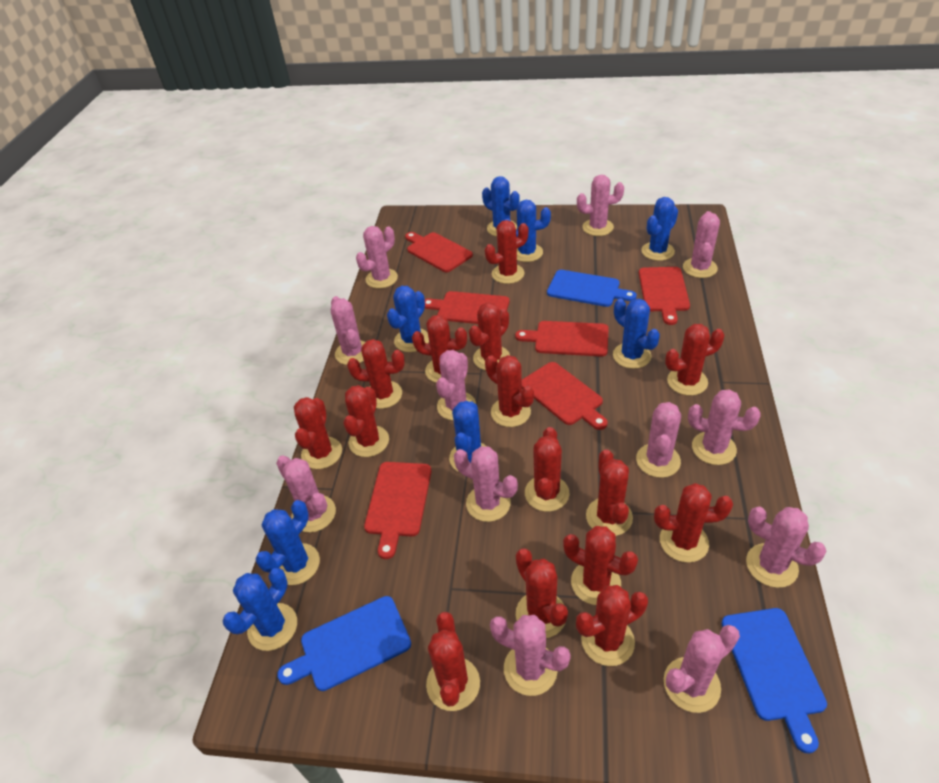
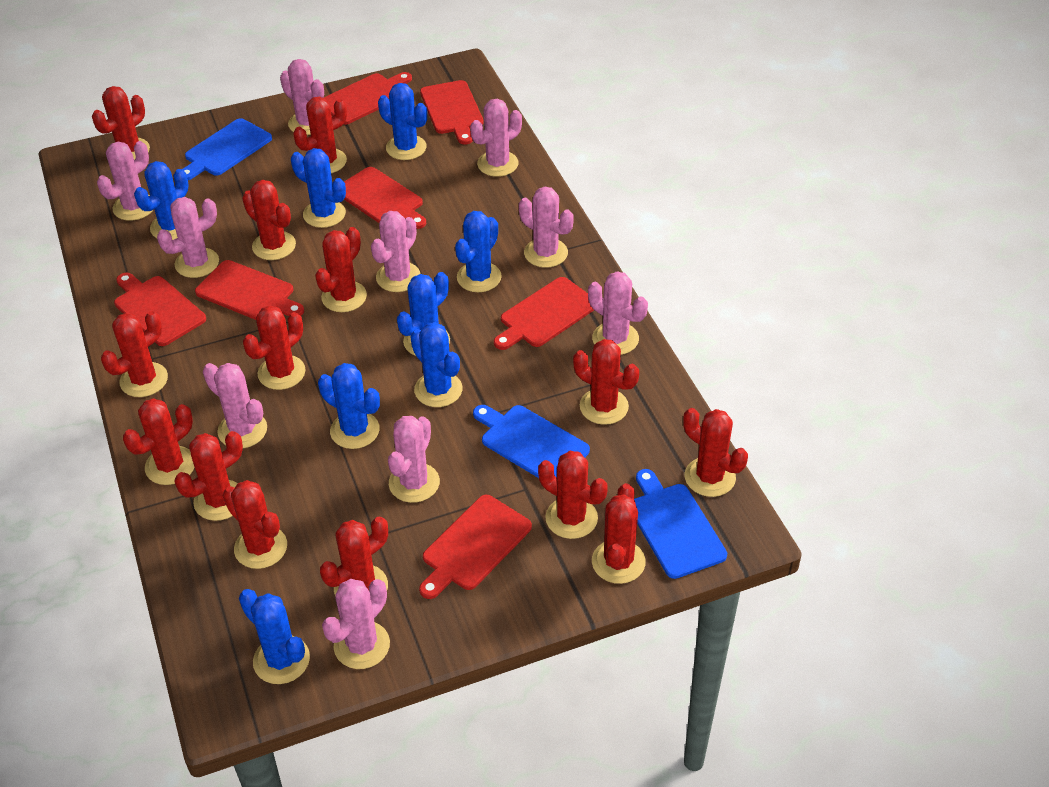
pink cactus: [276,455,336,532] [331,296,365,365] [356,226,398,289] [436,350,476,420] [454,446,518,522] [490,615,571,696] [577,175,624,236] [636,402,681,478] [664,625,740,713] [683,211,720,278] [688,389,761,465] [746,507,826,588] = 12 -> [97,141,153,221] [157,197,219,278] [203,363,267,448] [280,59,324,135] [322,579,390,669] [371,211,421,292] [388,416,440,503] [470,99,522,177] [519,186,574,268] [588,271,648,355] = 10
red cactus: [294,397,342,469] [344,385,389,457] [347,339,405,409] [412,315,467,383] [426,612,480,711] [469,302,510,370] [485,220,528,284] [485,355,534,427] [516,548,568,638] [525,427,570,512] [563,526,638,605] [576,585,648,666] [586,449,633,536] [654,483,733,563] [665,324,724,396] = 15 -> [92,86,150,160] [101,311,168,397] [123,398,194,485] [175,431,243,521] [223,480,287,569] [242,180,296,260] [243,305,305,390] [293,96,347,173] [315,227,367,312] [320,517,388,595] [538,451,608,539] [573,339,639,425] [592,483,646,584] [683,408,748,497] = 14
red cutting board: [364,462,432,559] [405,232,473,272] [425,291,510,324] [515,321,609,357] [522,362,608,430] [639,267,690,325] = 6 -> [114,273,206,346] [195,260,304,320] [324,72,412,125] [344,167,426,229] [419,495,532,599] [420,80,484,145] [494,277,594,350] = 7

